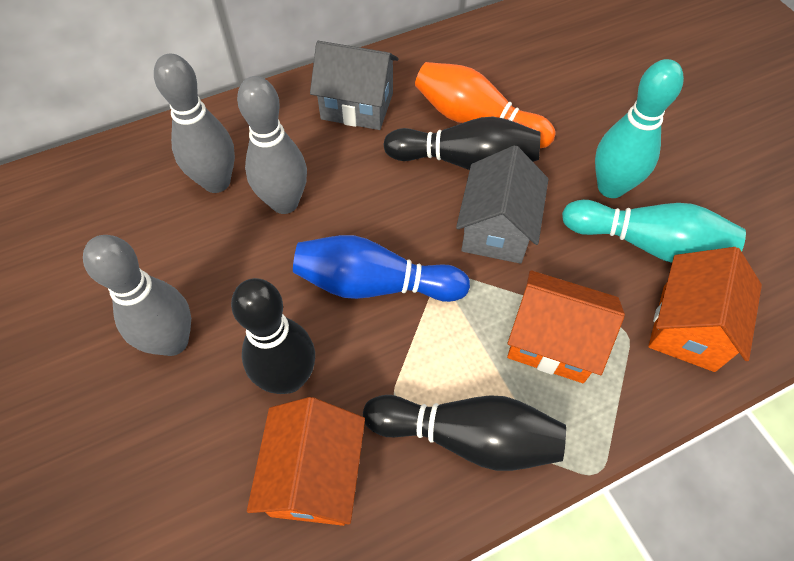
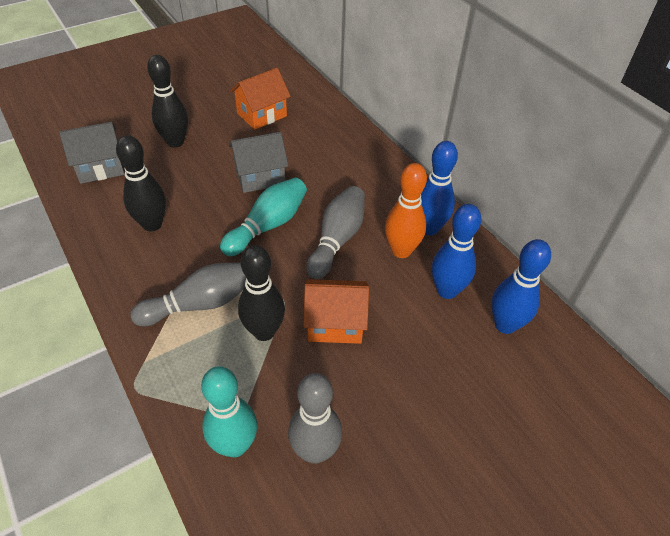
blue bowling pin: [293,235,470,302] = 1 -> [421,141,458,235] [431,204,481,299] [491,239,551,334] = 3
orange house: [247,397,365,526] [507,270,625,383] [648,247,762,372] = 3 -> [230,68,291,130] [303,279,369,344] = 2

